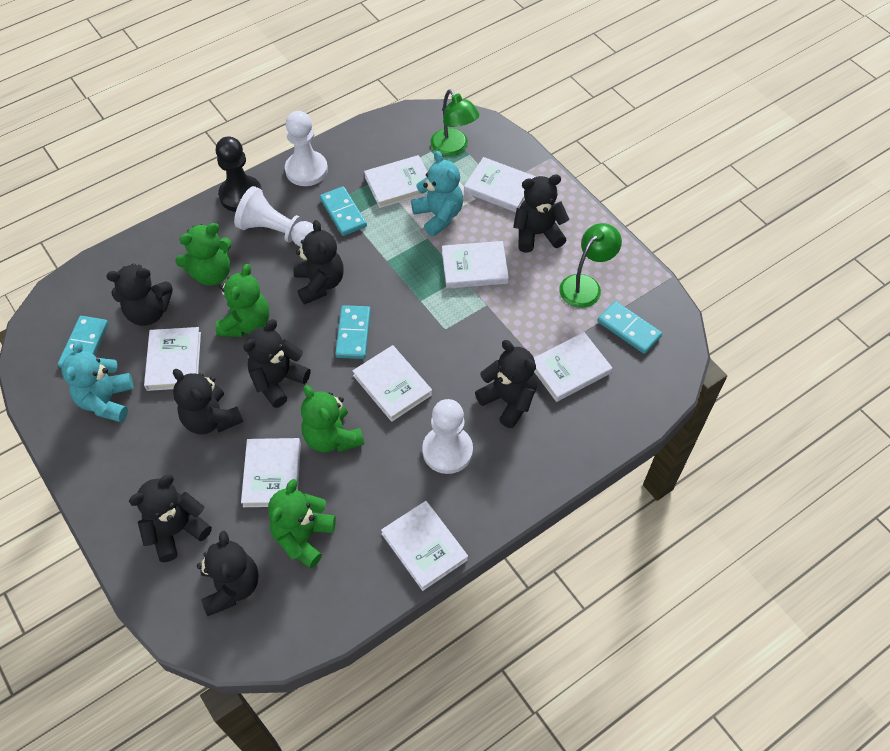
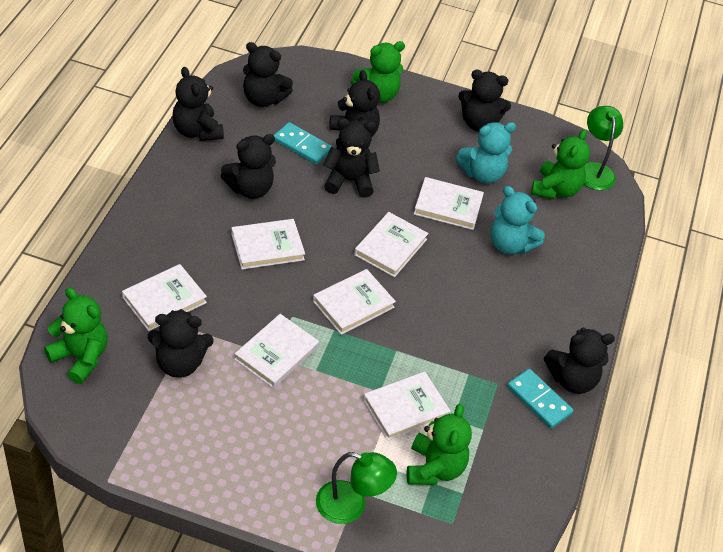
black pawn: [216,136,262,212] = 1 -> none = 0
turquoise domino: [58,316,109,368] [320,186,367,236] [335,305,371,359] [598,301,662,354] = 4 -> [273,122,332,164] [507,369,573,429] = 2
white book: [144,327,201,391] [241,438,301,507] [352,345,432,422] [364,155,428,208] [381,501,468,591] [442,241,509,289] [464,157,536,212] [534,332,612,402] = 8 -> [122,264,207,331] [231,219,305,269] [234,314,319,388] [313,269,396,335] [354,212,429,277] [363,371,451,441] [414,177,484,230] = 7
white pawn: [234,186,314,247] [285,111,328,186] [422,399,473,474] = 3 -> none = 0

